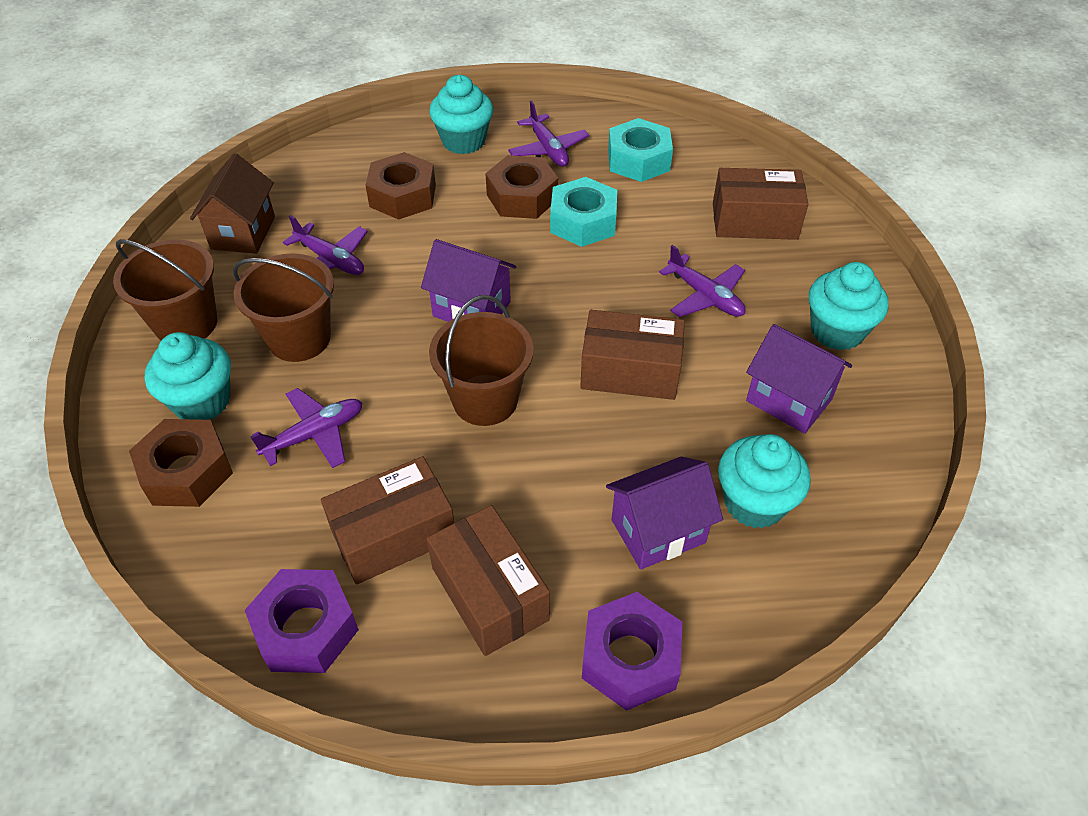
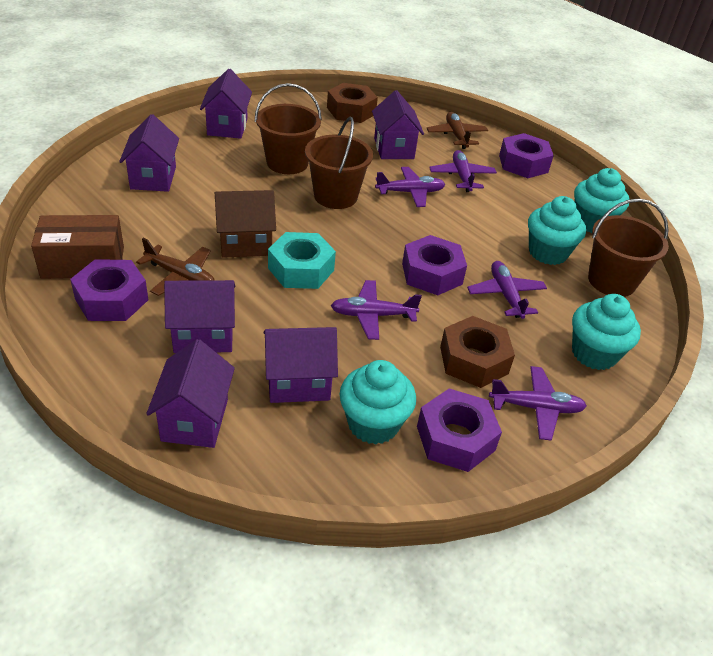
brown box: [321,456,454,585] [426,505,550,656] [580,310,685,400] [713,168,808,240] = 4 -> [31,215,124,279] = 1
brown nut: [129,419,233,507] [365,152,436,220] [485,155,558,219] = 3 -> [327,83,378,123] [440,316,515,388] = 2
brown plane: none = 0 -> [136,238,215,296] [426,112,488,149] = 2
purple house: [421,239,516,322] [606,457,723,570] [746,324,852,434] = 3 -> [119,114,179,192] [146,339,235,448] [164,280,235,353] [200,69,252,139] [264,327,338,403] [372,90,424,159] = 6
purple nut: [245,569,359,673] [582,592,682,711] = 2 -> [70,259,148,321] [402,235,467,295] [417,388,502,472] [499,133,554,178] = 4
purple plane: [250,388,363,468] [283,215,368,275] [508,101,589,167] [659,245,746,317] = 4 -> [331,280,422,340] [375,167,445,207] [429,150,497,192] [467,261,547,319] [489,366,587,441] = 5
turquoise nut: [550,177,617,247] [608,118,673,182] = 2 -> [268,232,336,289] = 1

